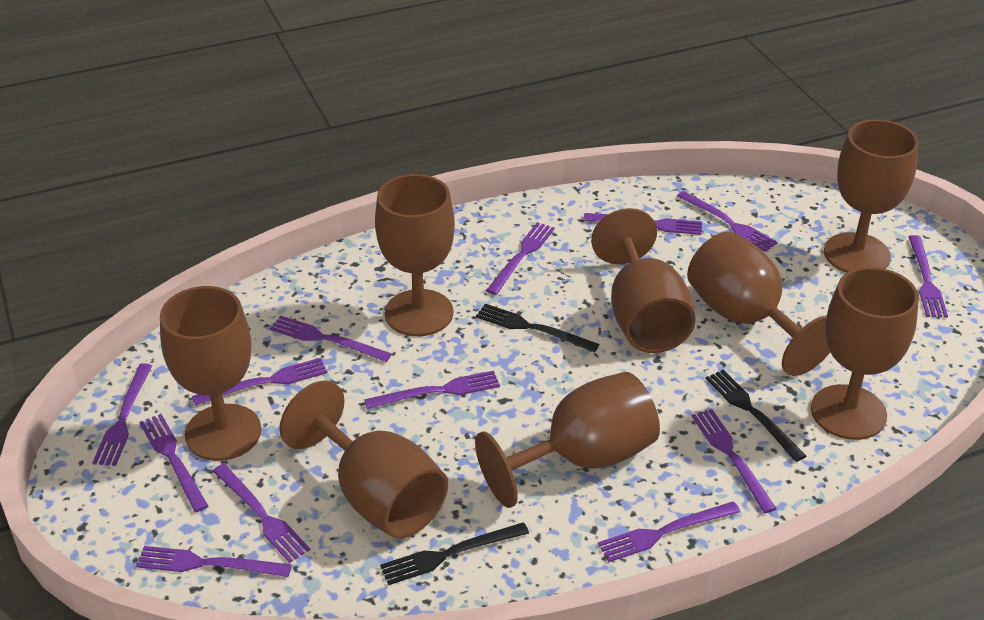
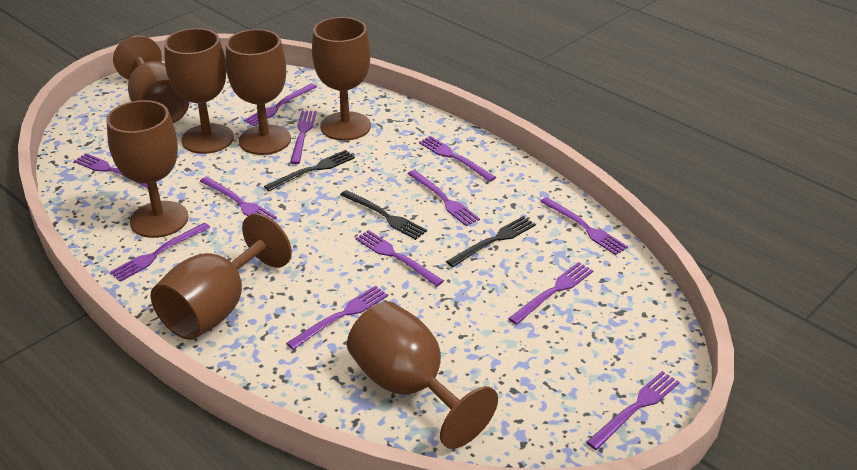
brown goblet: [160,286,261,461] [279,380,448,539] [375,174,455,336] [475,372,660,508] [591,208,696,353] [687,231,830,376] [811,267,919,440] [824,119,919,273] = 8 -> [106,100,188,238] [113,36,189,123] [151,213,292,340] [164,28,234,154] [226,29,291,155] [312,17,371,141] [347,301,498,449] = 7
purple fork: [92,363,152,466] [136,546,292,577] [139,414,208,512] [192,358,327,405] [213,464,310,563] [270,316,392,362] [364,371,500,409] [486,222,555,295] [584,213,702,235] [598,501,740,562] [677,191,778,252] [692,409,777,513] [908,235,948,318] = 13 -> [74,153,148,188] [110,223,210,282] [200,177,277,220] [244,83,317,126] [286,285,388,350] [290,111,317,164] [355,230,444,286] [407,170,480,226] [419,136,496,182] [508,262,593,325] [540,197,628,255] [586,371,680,450] = 12

